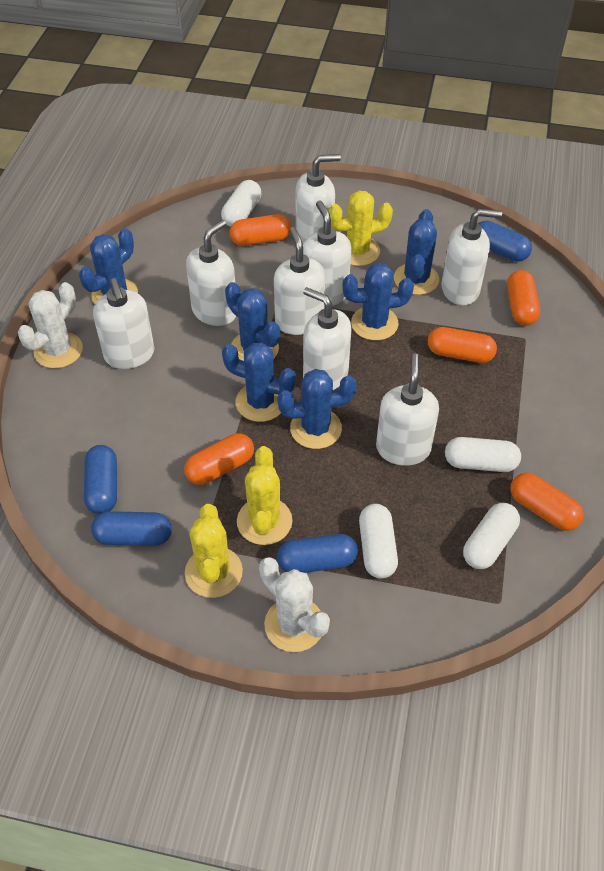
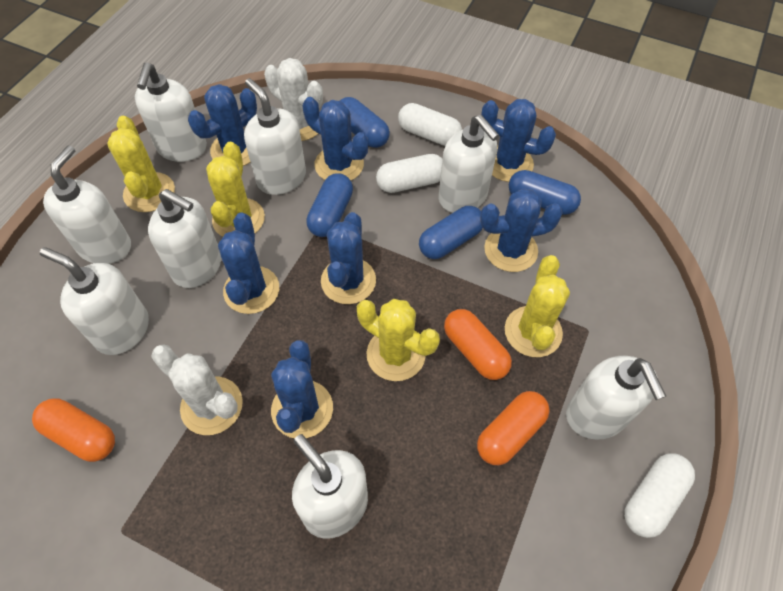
blue cactus: [79,228,138,304] [222,343,296,422] [225,282,280,361] [277,369,357,449] [343,263,414,341] [394,209,439,295] = 6 -> [188,84,257,166] [218,213,279,314] [271,340,333,438] [303,97,368,181] [321,212,376,304] [480,188,563,272] [481,99,556,182] = 7
orange capsule: [184,433,254,485] [230,214,291,246] [428,327,497,363] [507,270,540,326] [510,473,584,531] = 5 -> [32,398,115,462] [444,309,512,380] [477,391,550,465] = 3
white capsule: [221,180,261,227] [359,504,398,578] [445,437,521,472] [463,503,520,569] = 4 -> [376,154,443,193] [398,103,462,146] [624,453,695,538] = 3
yellow cactus: [185,504,243,598] [237,446,292,545] [328,191,393,266] = 3 -> [107,116,175,212] [206,142,265,237] [357,299,440,381] [505,255,570,357] = 4

